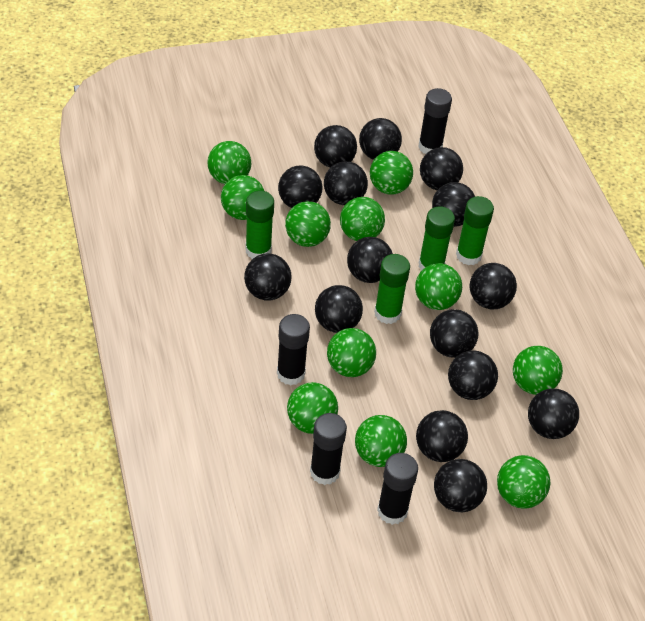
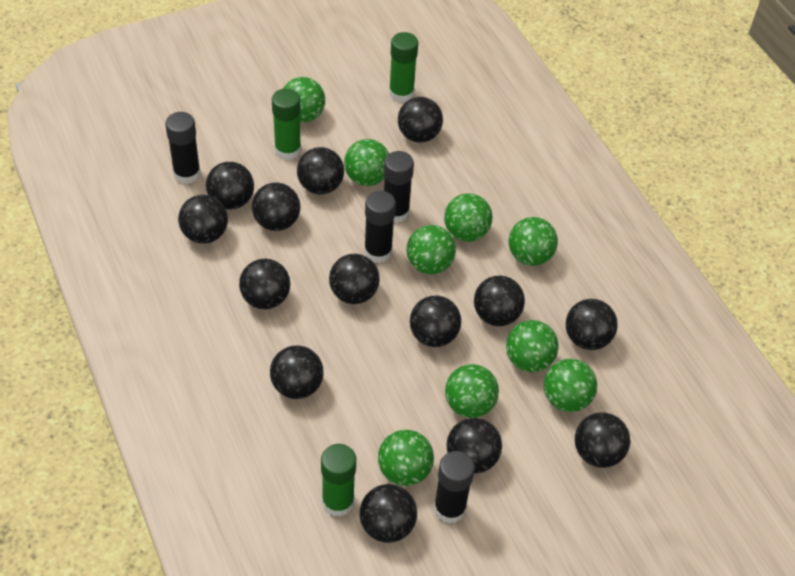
black ball: [244,253,292,301] [278,165,323,208] [314,125,357,168] [315,285,363,333] [324,161,368,205] [347,237,393,283] [359,118,402,160] [416,410,468,462] [420,147,463,190] [430,309,479,358] [432,182,475,227] [434,459,487,512] [448,351,498,400] [470,263,517,309] [528,388,579,439] = 15 -> [178,195,228,244] [206,162,254,209] [239,258,290,309] [252,182,300,231] [270,345,323,399] [297,147,344,194] [329,254,380,304] [360,484,417,543] [398,97,443,143] [410,296,461,347] [446,418,502,474] [474,276,525,326] [566,299,618,350] [575,412,630,468] = 14
green ball: [208,141,251,184] [221,175,265,220] [285,201,331,247] [287,382,338,434] [327,328,376,377] [340,197,385,241] [355,415,407,467] [370,151,413,195] [415,263,462,310] [497,455,551,509] [513,346,563,395] = 11 -> [283,77,325,123] [344,139,389,186] [378,430,434,486] [407,225,456,274] [444,193,493,242] [445,364,499,418] [506,320,559,372] [509,217,558,266] [544,359,597,412] = 9
green glue stick: [245,191,274,259] [374,254,410,324] [419,206,455,271] [456,196,494,265] = 4 -> [272,88,301,160] [321,444,356,517] [389,32,418,103] = 3

